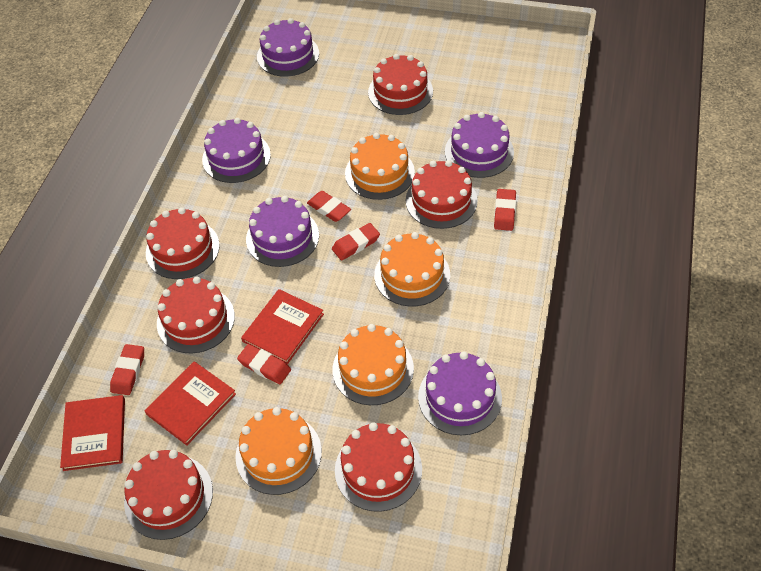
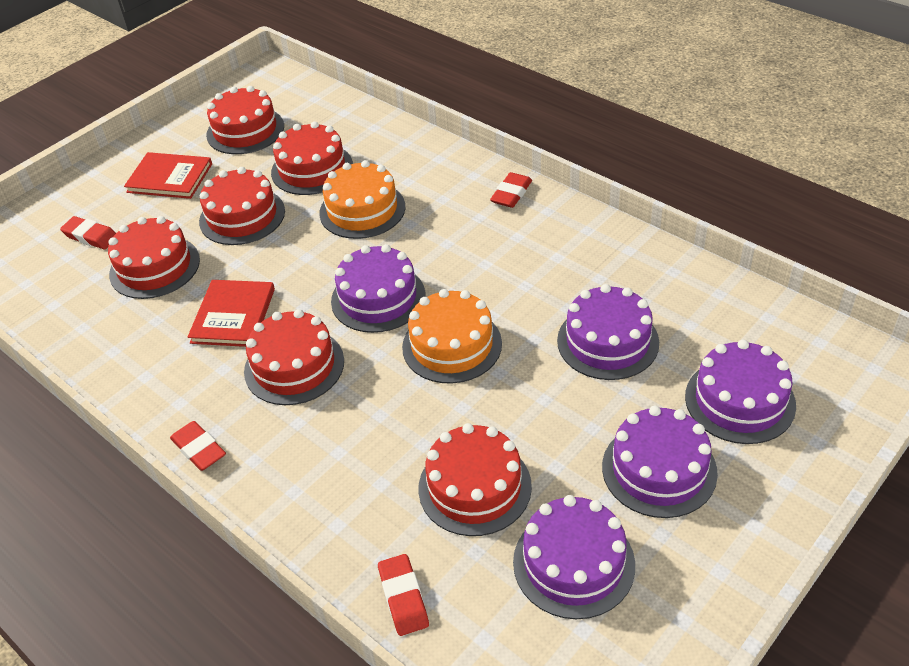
orange cake: [235,407,322,495] [332,324,414,405] [345,133,415,200] [374,232,450,307] = 4 -> [319,160,405,239] [402,289,502,383] = 2
red book: [60,395,125,471] [145,361,236,446] [241,289,324,364] = 3 -> [124,152,212,199] [188,280,275,347] = 2
red eraser: [110,344,144,395] [237,344,291,384] [307,191,351,222] [332,223,380,261] [494,189,516,231] = 5 -> [60,216,116,250] [170,421,226,471] [378,554,429,636] [490,172,532,208] = 4

